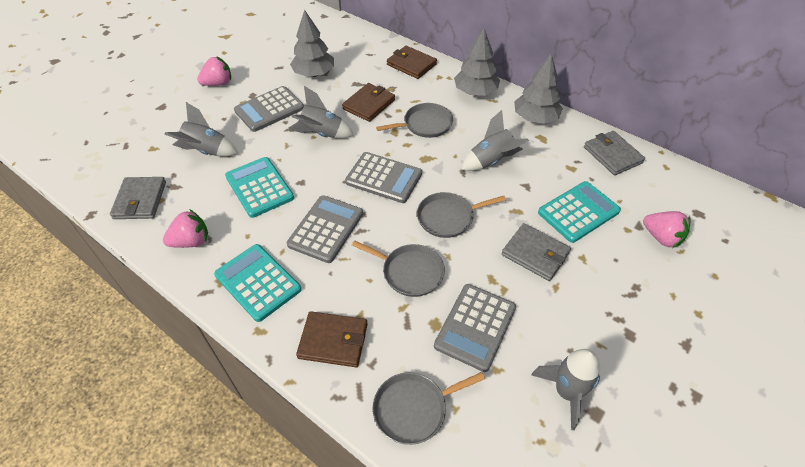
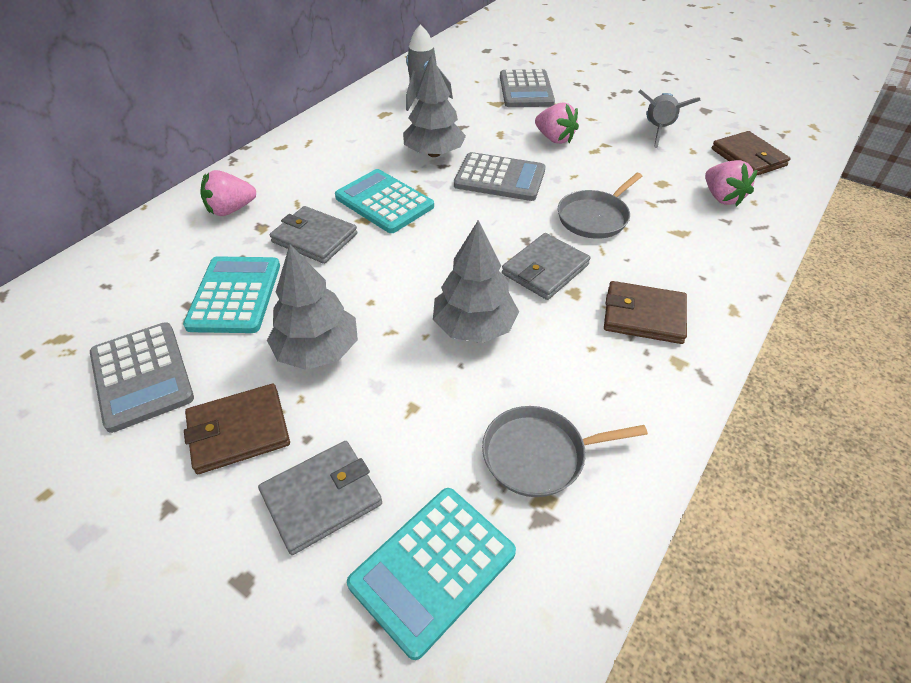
grey calculator: [234,86,304,132] [287,195,363,263] [345,152,422,203] [434,284,516,372] = 4 -> [90,322,194,433] [454,152,545,201] [500,69,555,107] = 3
grey pan: [352,240,445,297] [373,372,485,445] [376,103,453,138] [417,192,506,238] = 4 -> [482,406,648,497] [558,173,642,239] = 2
grey rocket: [164,102,238,157] [288,86,354,138] [461,110,529,171] [532,349,600,430] = 4 -> [406,24,453,111] [639,89,700,148] = 2

